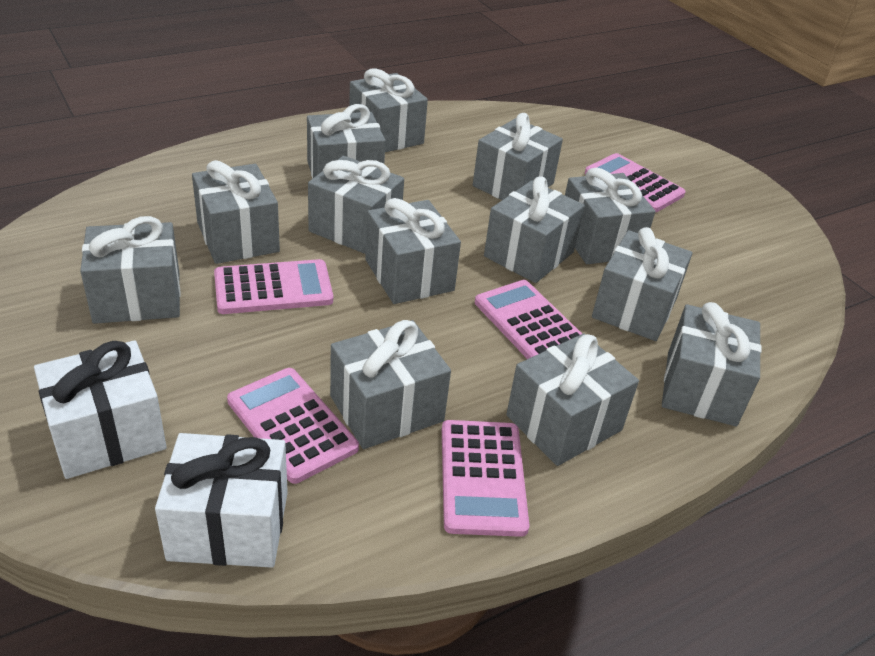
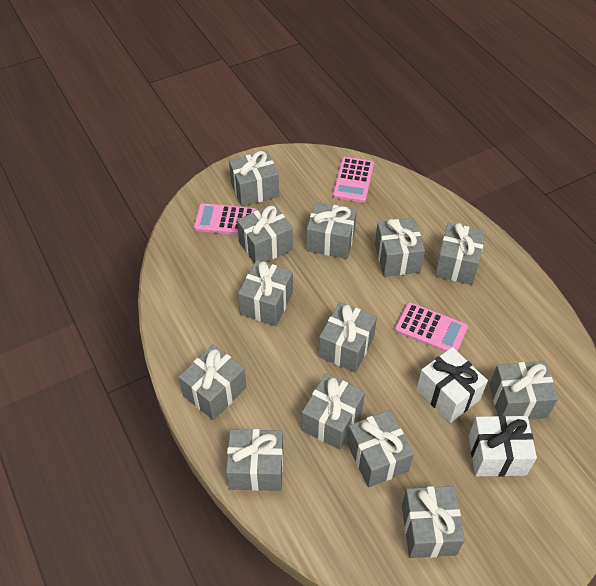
pink calculator: [214,259,333,314] [227,368,359,484] [442,420,529,537] [475,280,582,359] [585,153,685,212] = 5 -> [194,203,257,235] [333,157,374,203] [395,302,468,352] = 3

